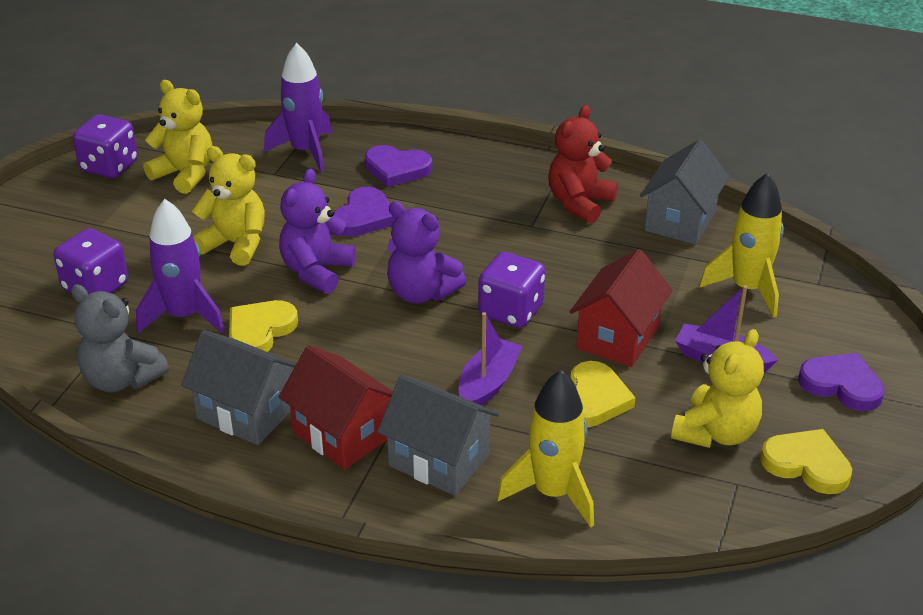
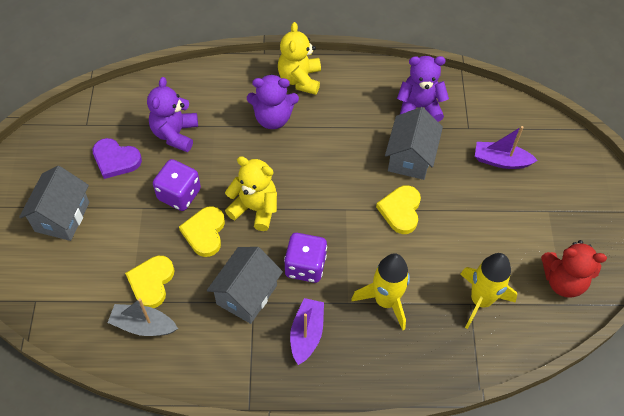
grey boat: none = 0 -> [107,298,178,336] = 1
grey teddy bear: [71,284,169,392] = 1 -> none = 0
purple dice: [53,228,128,294] [73,114,138,178] [478,252,545,328] = 3 -> [153,159,201,211] [284,233,327,283] = 2
purple heart: [334,187,396,237] [365,145,432,187] [798,353,885,411] = 3 -> [92,138,142,179] = 1
purple rocket: [136,199,225,333] [264,43,332,173] = 2 -> none = 0
purple teddy bear: [279,169,356,294] [387,201,466,304] = 2 -> [147,77,198,152] [247,74,299,129] [397,56,449,122] = 3
red house: [279,345,393,470] [569,249,673,367] = 2 -> none = 0
yellow teddy bear: [143,80,213,194] [192,146,265,266] [671,329,764,448] = 3 -> [225,156,277,231] [278,22,321,95] = 2

